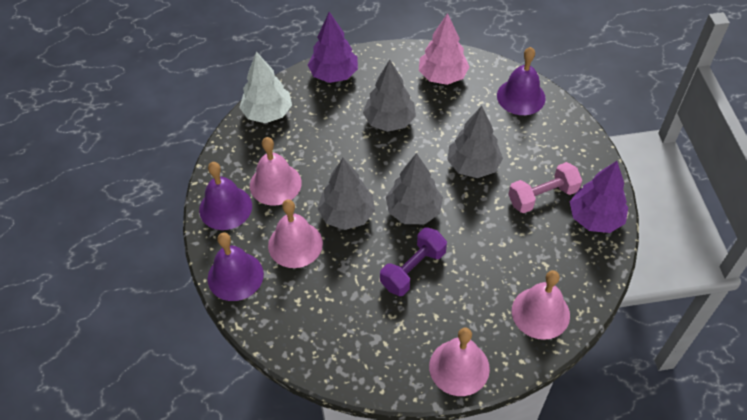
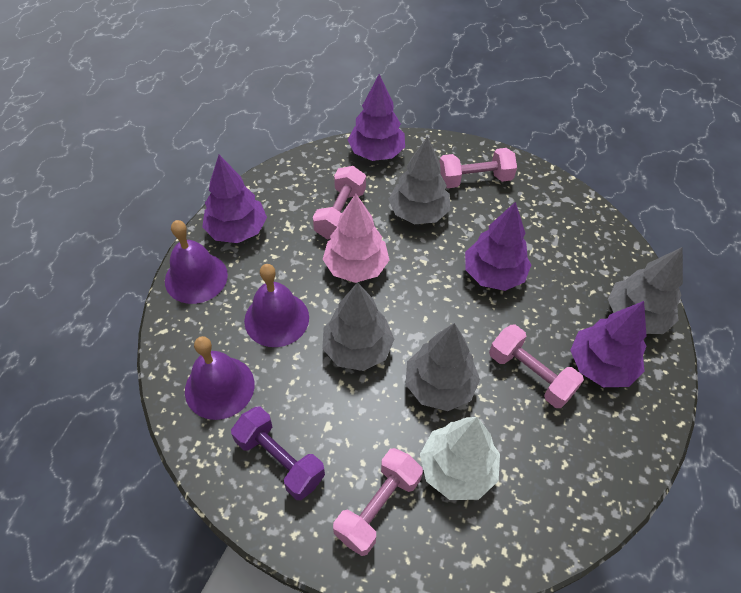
pink bell: [250,137,302,206] [268,199,323,268] [429,327,490,396] [512,270,570,340] = 4 -> none = 0
pink dumbbell: [508,162,582,213] = 1 -> [313,166,366,239] [333,448,423,556] [439,148,517,188] [489,325,584,408] = 4
purple tree: [308,12,358,83] [570,161,628,233] = 2 -> [202,155,267,243] [348,74,405,161] [465,202,531,291] [570,301,647,387] = 4

